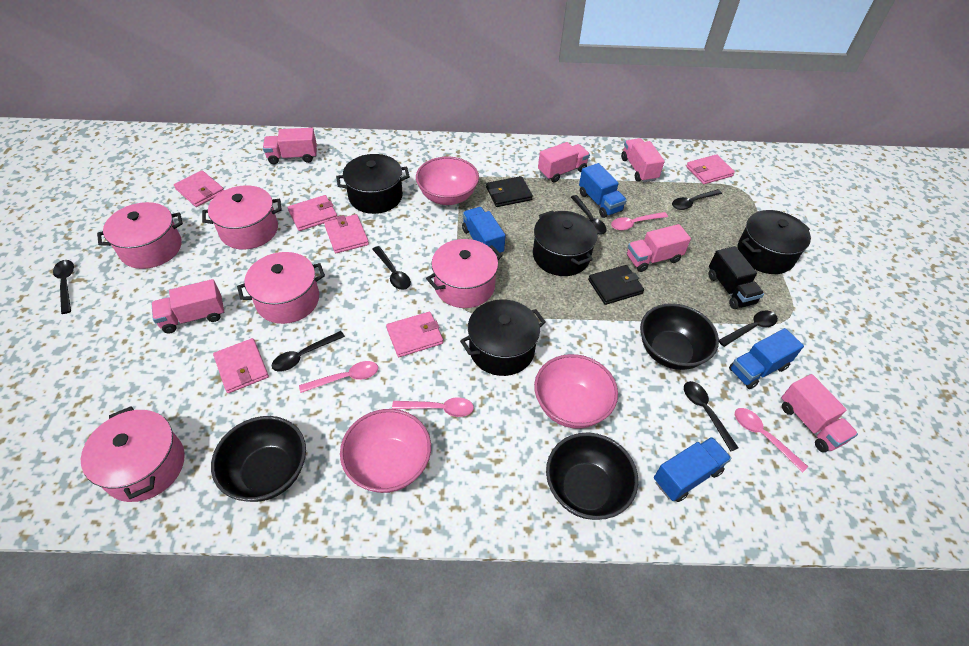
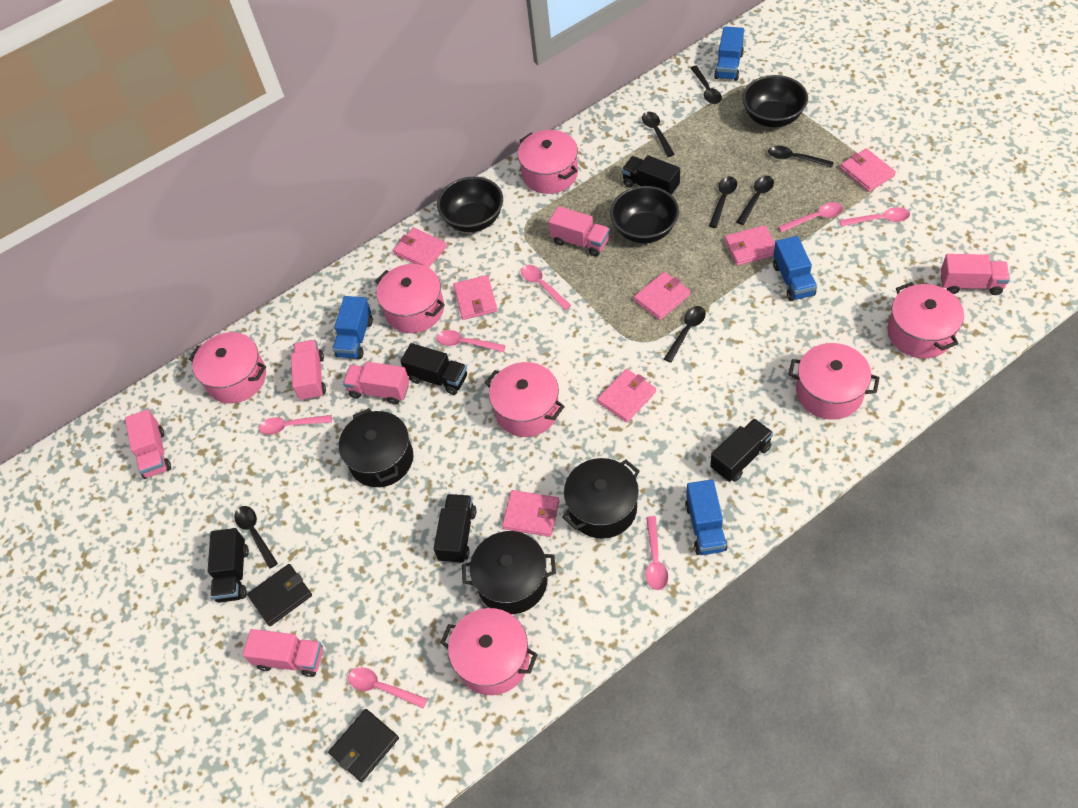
black pot: [336,154,410,214] [460,300,546,376] [533,210,597,276] [738,210,811,274] = 4 -> [339,408,413,487] [462,531,556,614] [562,458,640,539] = 3
black truck: [708,246,764,309] = 1 -> [208,528,249,602] [400,343,467,395] [434,494,476,564] [622,155,680,195] [710,418,773,482] = 5
pink bowl: [340,409,431,493] [416,157,479,205] [534,354,618,429] = 3 -> none = 0
pink pot: [81,406,185,502] [97,202,183,269] [202,185,282,250] [237,252,325,324] [426,239,502,308] = 5 -> [189,332,266,404] [375,264,445,333] [440,608,538,695] [485,362,565,437] [518,130,578,194] [788,343,880,420] [887,282,964,359] = 7
pink spoon: [299,361,378,393] [392,397,474,417] [611,212,668,230] [735,408,808,473] = 4 -> [259,415,332,435] [348,667,427,708] [436,330,506,352] [521,265,571,310] [646,516,668,590] [778,202,843,232] [840,207,910,227] = 7
pink wallet: [174,170,224,207] [213,338,269,393] [287,195,337,231] [324,214,369,253] [386,312,443,357] [686,154,735,184] = 6 -> [393,227,447,268] [453,275,497,320] [502,490,560,537] [597,369,656,423] [634,272,691,320] [725,225,775,266] [840,148,896,192] = 7

